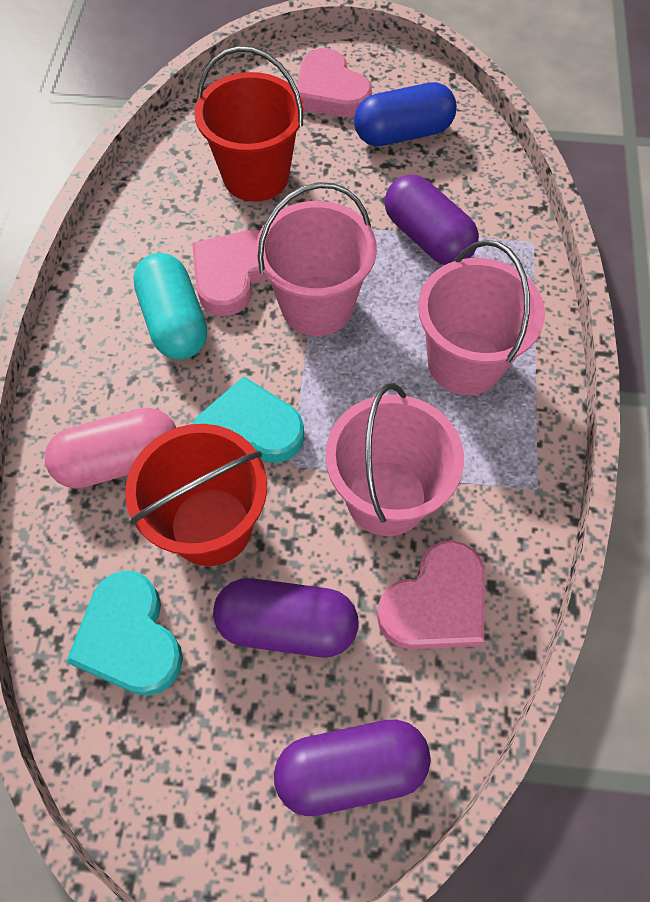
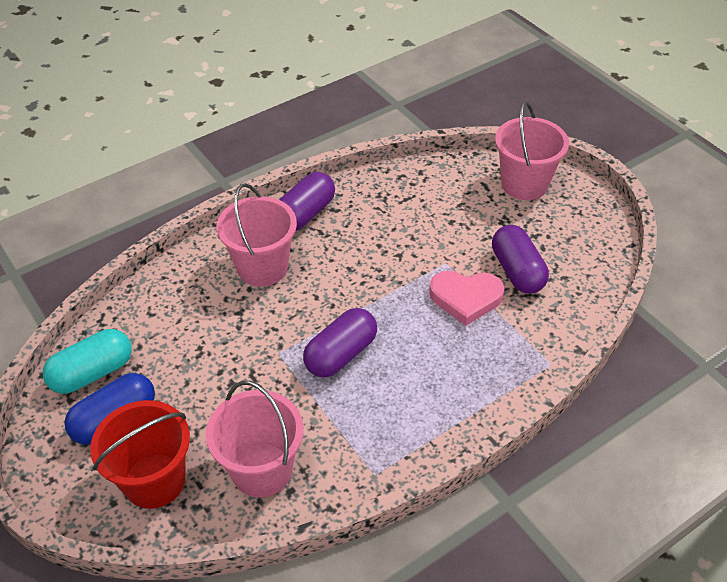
pink capsule: [45,408,176,488] = 1 -> none = 0
pink heart: [192,230,267,316] [297,48,372,117] [377,540,485,649] = 3 -> [429,271,504,326] = 1
red bucket: [125,424,267,566] [194,46,304,202] = 2 -> [90,400,190,509] = 1
turquoise heart: [66,571,183,696] [193,376,304,463] = 2 -> none = 0

